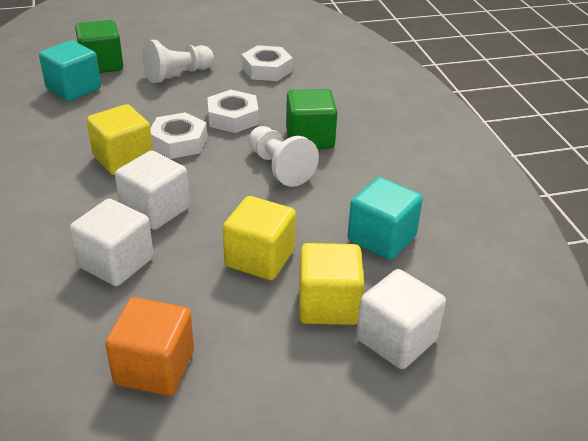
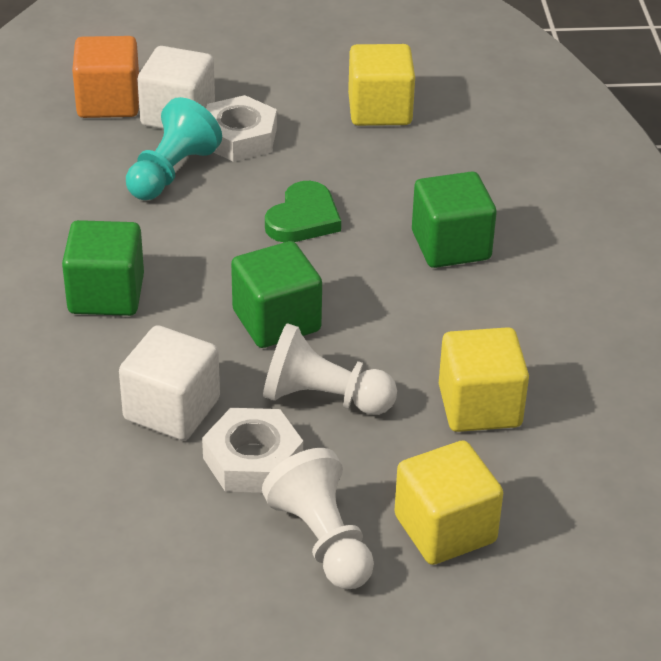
green cube: [75,20,123,73] [286,89,337,149] = 2 -> [62,220,144,316] [231,241,322,348] [412,171,497,268] = 3
green heart: none = 0 -> [265,181,341,242] = 1
turquoise cube: [39,40,101,101] [348,177,423,260] = 2 -> none = 0
turquoise pawn: none = 0 -> [126,97,222,200] = 1
white cube: [70,199,153,286] [115,150,190,230] [356,269,446,369] = 3 -> [119,325,220,441] [137,46,215,129] = 2
white nut: [150,112,207,159] [207,90,259,133] [242,45,293,81] = 3 -> [202,408,303,493] [206,95,277,162] = 2

